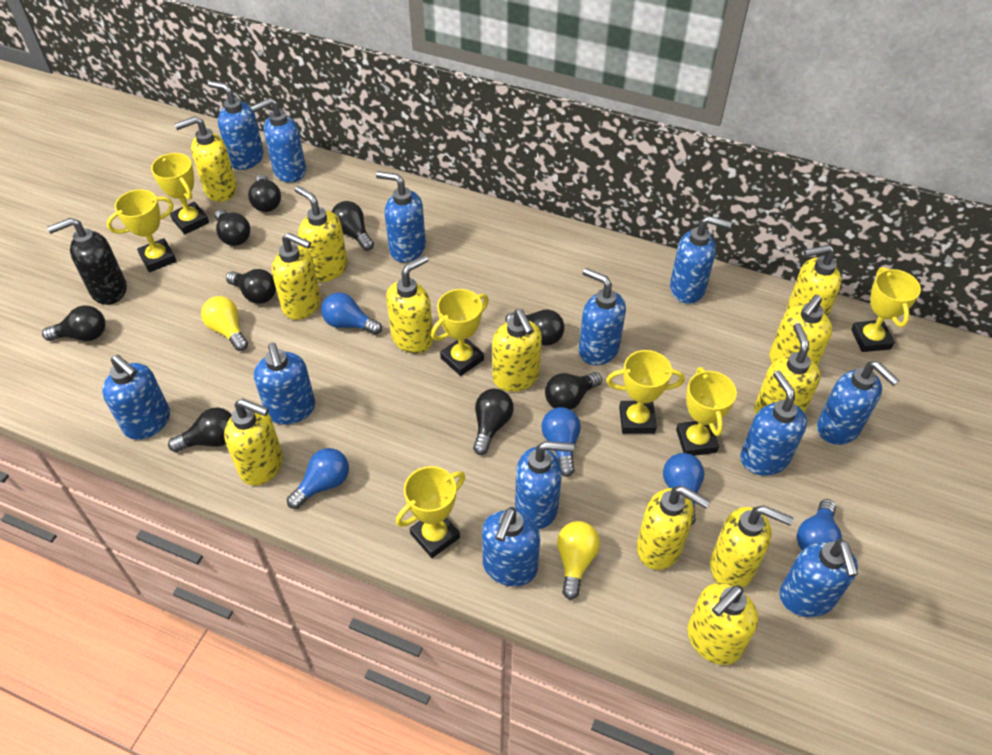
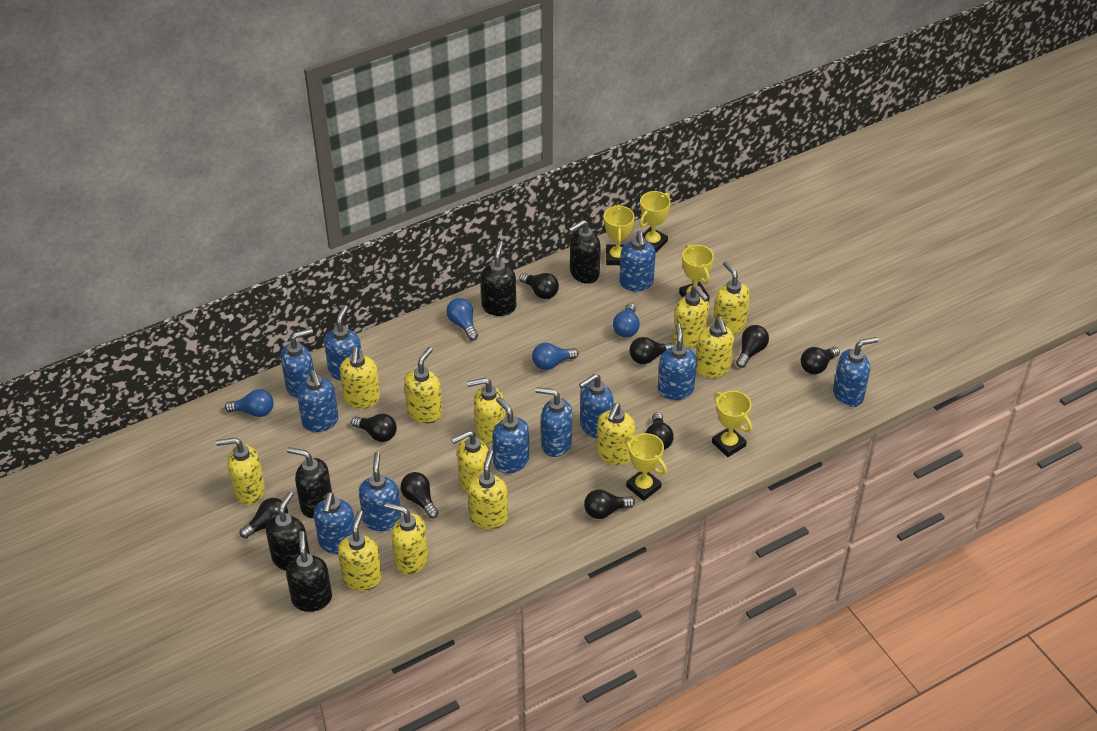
black soap dispenser: [47,218,127,305] = 1 -> [266,492,310,571] [286,531,332,612] [287,447,332,518] [480,241,516,316] [568,220,601,284] = 5
blue light bulb: [287,448,349,509] [321,292,382,335] [541,407,581,477] [663,453,704,525] [797,499,842,550] = 5 -> [225,389,273,417] [446,298,478,341] [532,343,579,370] [613,303,640,338] = 4
blue soap dispenser: [102,355,170,440] [208,81,264,170] [251,98,306,183] [254,343,315,425] [376,171,426,262] [482,507,540,587] [515,441,574,529] [579,268,626,365] [670,216,732,304] [740,370,807,476] [779,539,858,617] [817,361,900,445] = 12 -> [281,328,314,399] [297,370,338,432] [314,492,355,554] [324,305,362,381] [359,452,401,531] [492,397,529,474] [535,387,572,457] [579,374,614,438] [619,230,656,292] [658,323,697,400] [833,337,879,407] = 11
yellow light bulb: [201,296,248,351] [557,521,600,600] = 2 -> none = 0
yellow trophy: [107,189,177,272] [151,153,209,234] [396,466,465,558] [431,289,489,376] [606,350,685,434] [676,367,737,456] [851,267,921,352] = 7 -> [604,204,635,265] [625,433,667,501] [639,191,671,252] [679,244,714,302] [712,391,752,457] = 5

